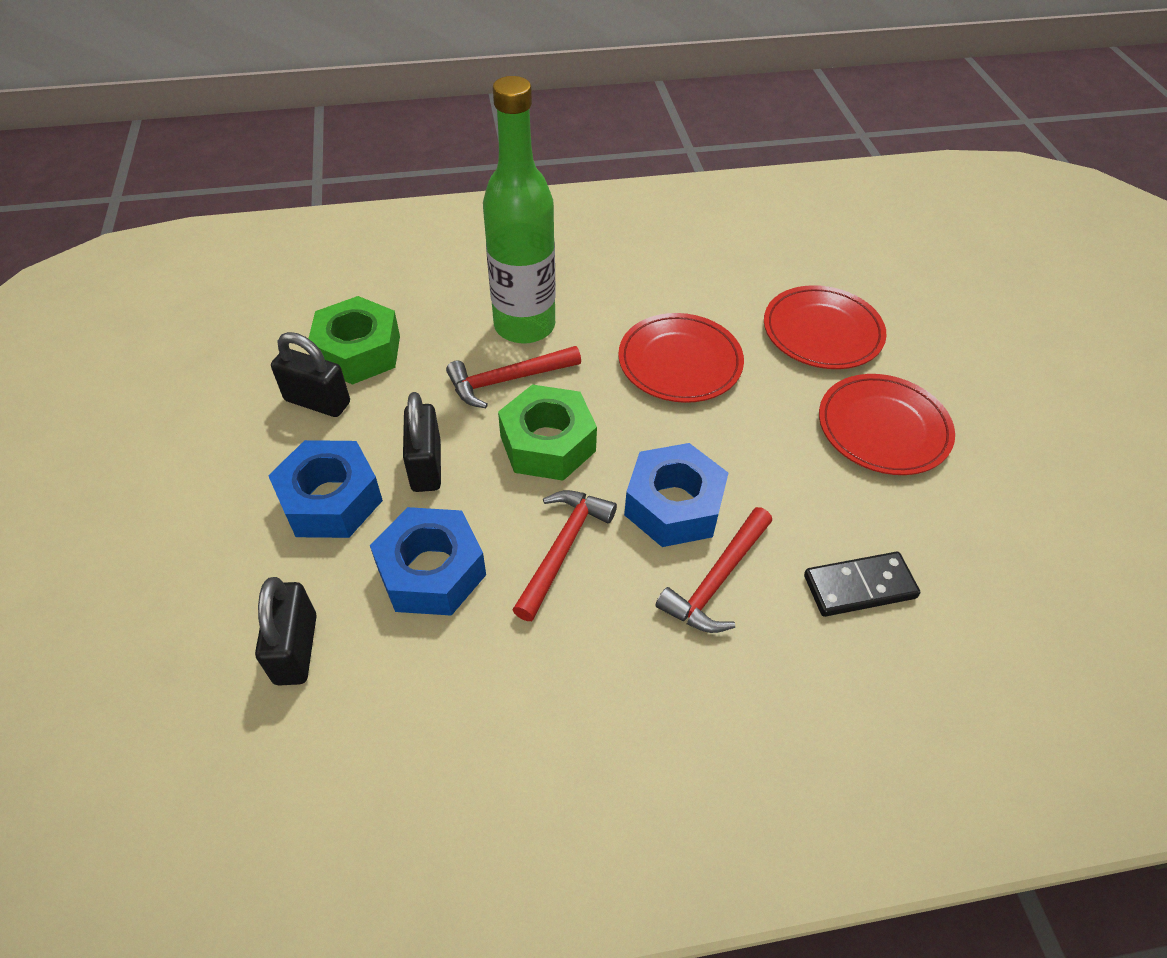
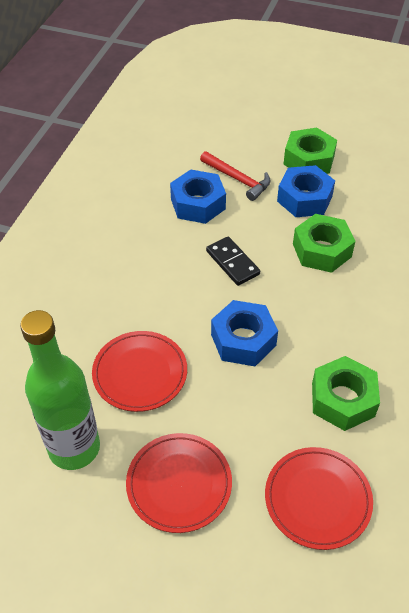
black padlock: [255,577,317,686] [271,332,350,417] [403,392,441,492] = 3 -> none = 0
green nut: [308,296,400,385] [498,384,597,481] = 2 -> [283,127,337,174] [293,214,356,273] [312,356,380,431] = 3
red hammer: [446,346,581,408] [512,490,617,621] [655,507,772,633] = 3 -> [200,151,271,201] = 1

